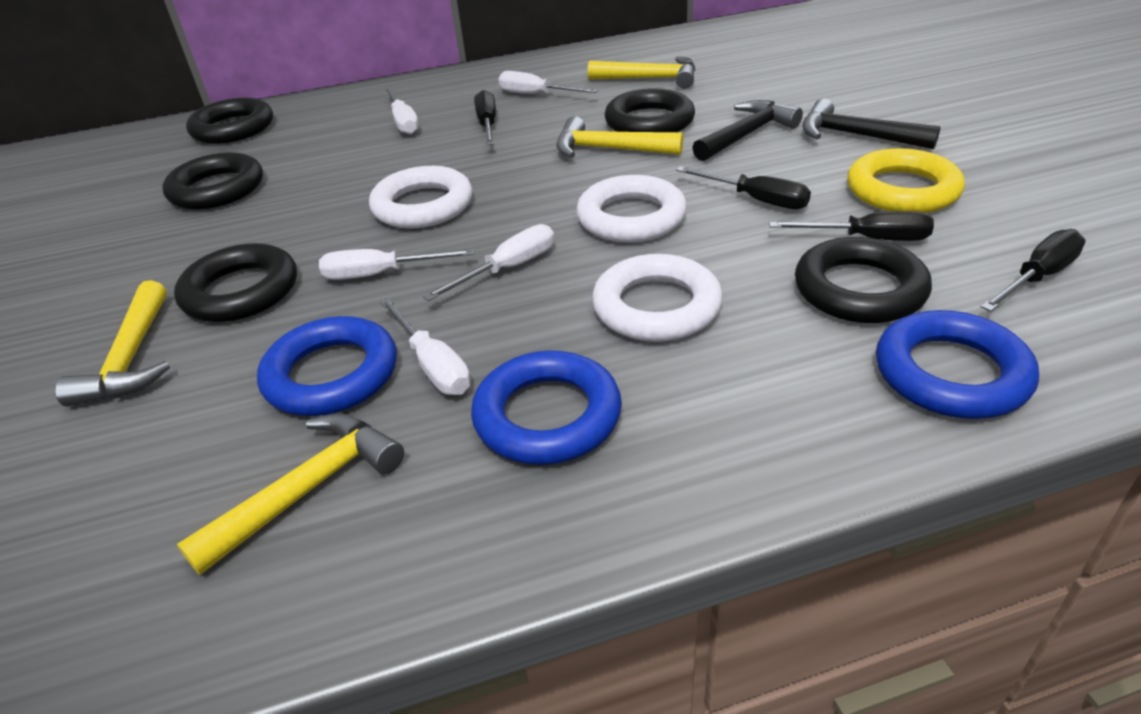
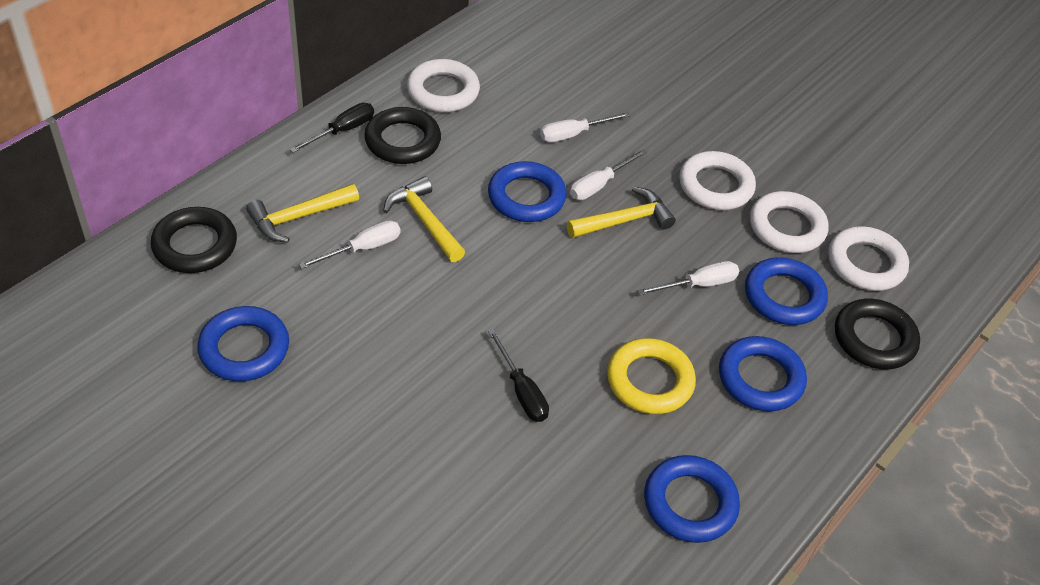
black hammer: [692,100,803,161] [802,99,940,149] = 2 -> none = 0
black ring: [163,152,263,210] [174,243,297,322] [186,98,273,144] [604,88,695,132] [795,237,932,323] = 5 -> [151,207,237,273] [364,107,441,164] [835,299,920,369] = 3
black screwdriver: [474,90,496,145] [676,166,811,209] [769,211,934,241] [981,229,1086,312] = 4 -> [289,103,374,153] [488,329,549,422] = 2
blue ring: [257,316,397,416] [471,350,622,465] [876,310,1039,419] = 3 -> [197,306,289,381] [488,161,566,222] [644,455,740,543] [719,336,807,411] [745,257,828,325] = 5
white ring: [369,166,472,228] [576,175,687,242] [592,254,723,342] = 3 -> [407,59,480,112] [679,151,756,210] [750,191,828,253] [828,226,909,291] = 4
white screwdriver: [319,249,474,280] [380,297,471,395] [385,87,419,135] [423,224,555,301] [498,71,599,94] = 5 -> [299,220,400,269] [540,112,631,142] [570,149,647,200] [637,261,739,295] = 4
yellow hammer: [55,280,170,407] [177,413,404,575] [556,116,683,158] [588,56,696,89] = 4 -> [246,184,359,243] [383,176,465,262] [567,186,676,238] = 3

